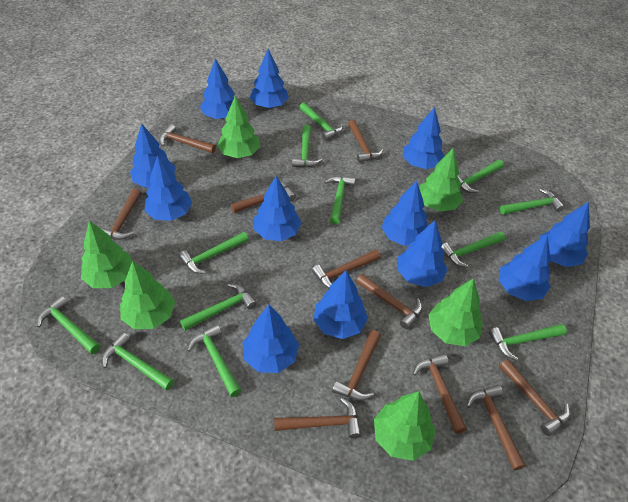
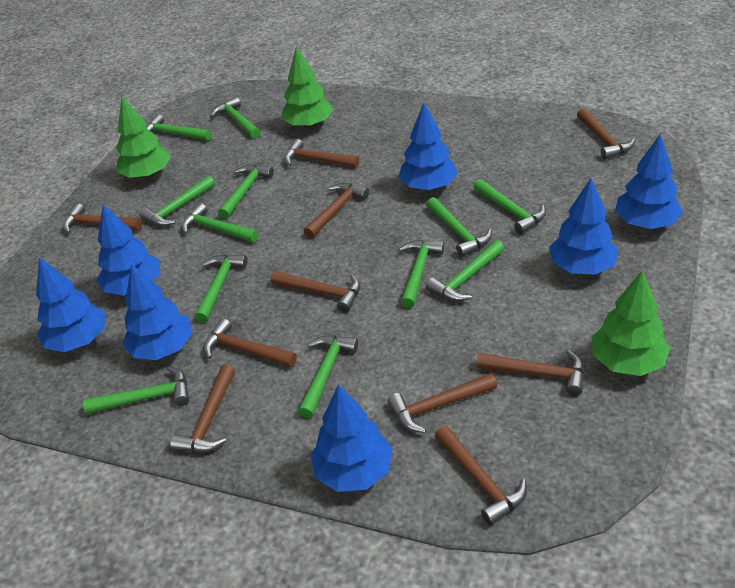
blue tree: [130,123,175,188] [145,155,192,221] [200,59,235,119] [242,305,299,373] [250,49,289,108] [254,176,301,241] [313,271,368,339] [382,181,428,246] [397,220,448,287] [403,107,445,169] [499,235,551,301] [539,202,590,267] = 12 -> [36,257,105,352] [96,204,160,295] [122,264,193,360] [310,384,392,492] [398,103,458,190] [549,178,618,275] [615,134,683,229] = 7
brown hammer: [100,188,141,240] [159,124,216,153] [231,181,296,213] [274,398,361,439] [312,249,381,288] [332,330,381,401] [348,120,383,163] [356,274,422,329] [413,354,467,434] [467,385,526,470] [499,359,570,436] = 11 -> [62,203,142,234] [170,365,235,452] [203,318,297,367] [271,271,360,312] [284,139,359,168] [303,183,369,238] [387,373,497,433] [435,426,527,525] [477,350,584,396] [577,108,635,159] = 10
green tree: [81,221,132,288] [120,261,175,329] [217,96,260,158] [374,391,436,461] [419,148,463,212] [428,278,483,346] = 6 -> [116,97,171,179] [282,46,334,128] [592,270,670,376] = 3

